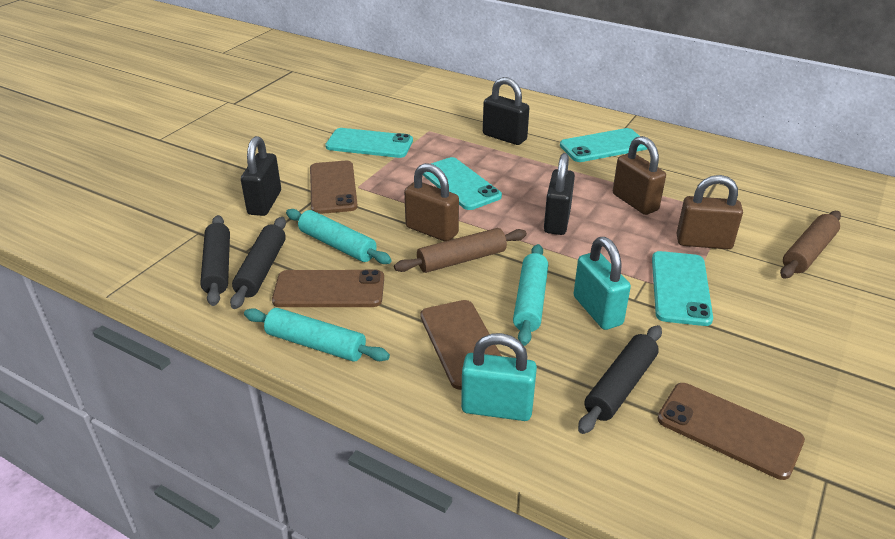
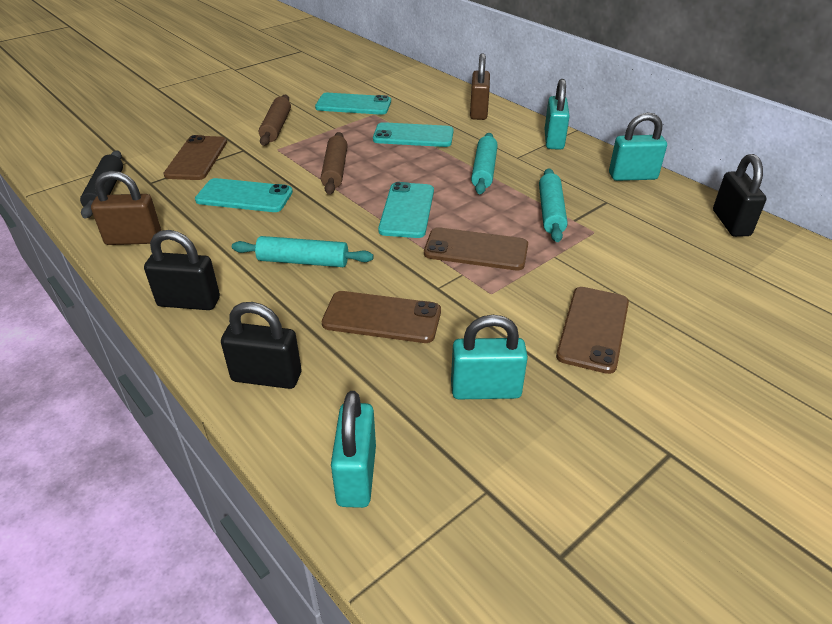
black rolling pin: [200,215,230,306] [230,217,286,309] [578,325,662,434] = 3 -> [80,151,123,219] = 1
brown padlock: [404,163,459,242] [613,136,666,215] [677,175,743,249] = 3 -> [91,171,161,245] [470,53,490,120] = 2
turquoise padlock: [461,333,537,421] [573,237,631,330] = 2 -> [331,391,376,508] [451,315,528,399] [545,79,570,150] [609,113,667,181] = 4

